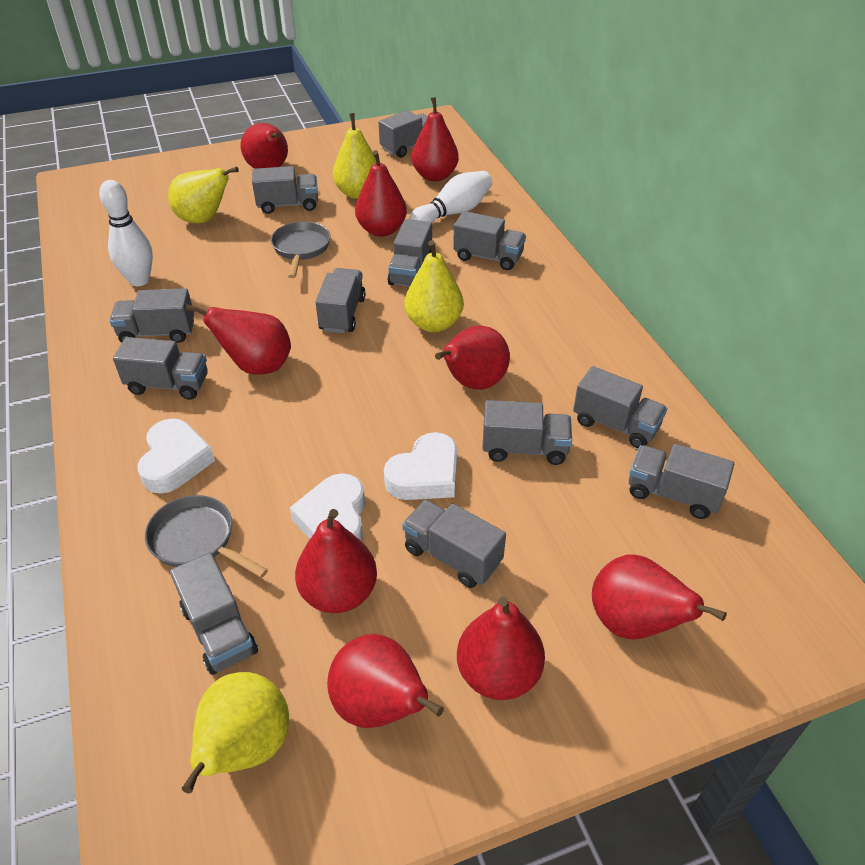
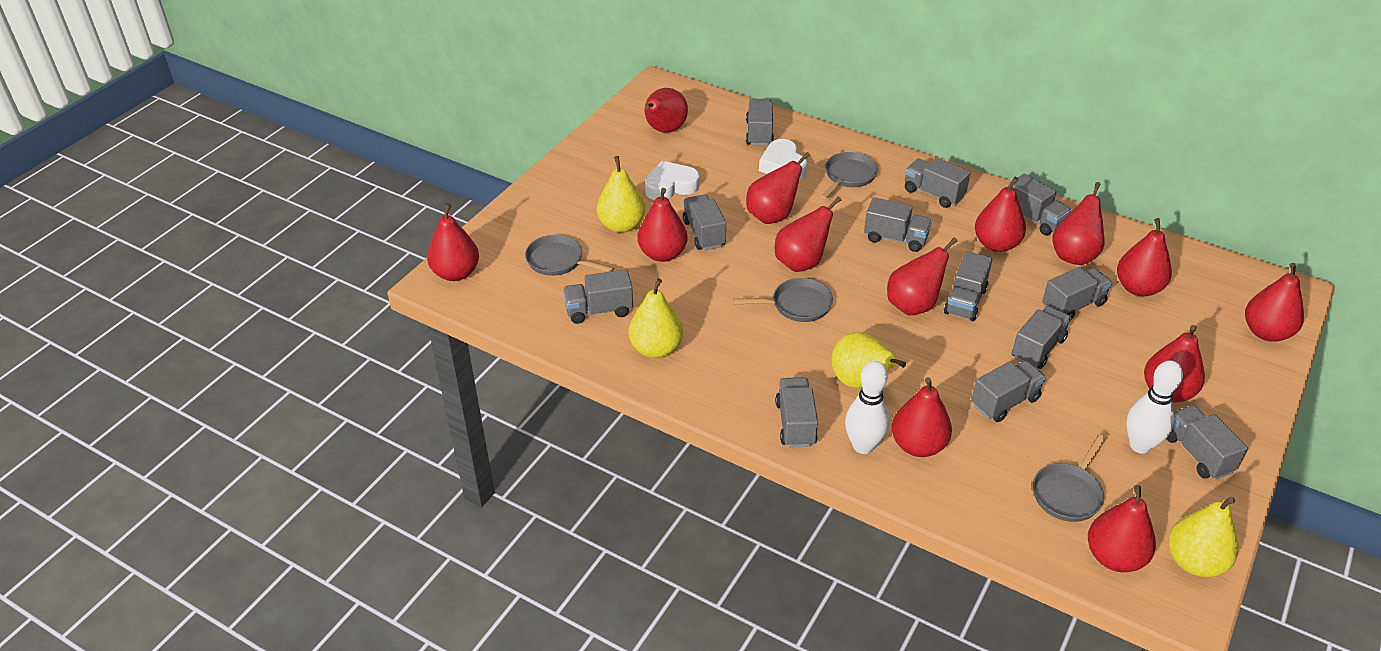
grey pan: [145,495,268,578] [271,221,330,278] = 2 -> [525,235,614,276] [733,278,833,322] [820,152,878,199] [1033,435,1106,522] = 4
red pear: [186,304,291,375] [240,123,288,169] [295,509,377,613] [327,634,444,728] [355,150,407,237] [412,97,459,181] [435,326,510,390] [457,597,545,700] [592,554,727,640] = 9 -> [427,203,479,281] [637,188,688,262] [645,88,688,133] [746,152,810,224] [775,197,841,272] [887,237,958,315] [892,377,952,457] [975,177,1026,252] [1052,182,1105,265] [1088,485,1156,572] [1117,218,1172,296] [1144,325,1205,403] [1245,263,1304,342] = 13
white heart: [138,418,215,494] [290,473,365,542] [384,432,457,500] = 3 -> [645,161,700,200] [759,139,807,180] = 2

